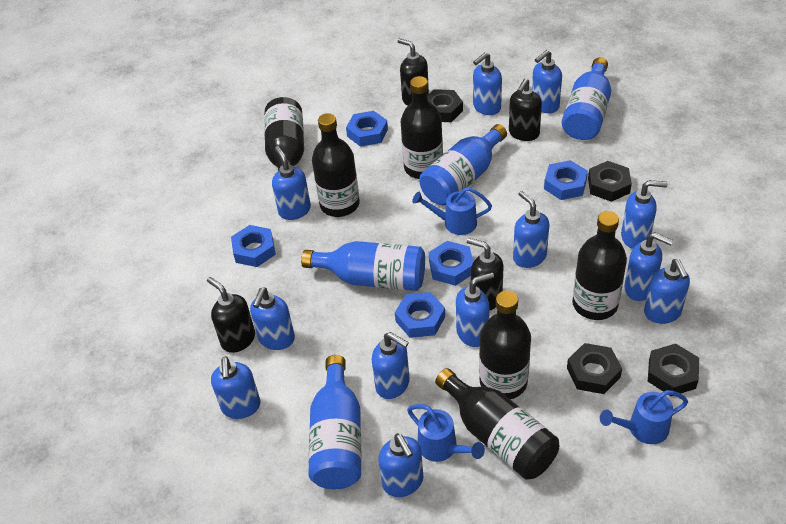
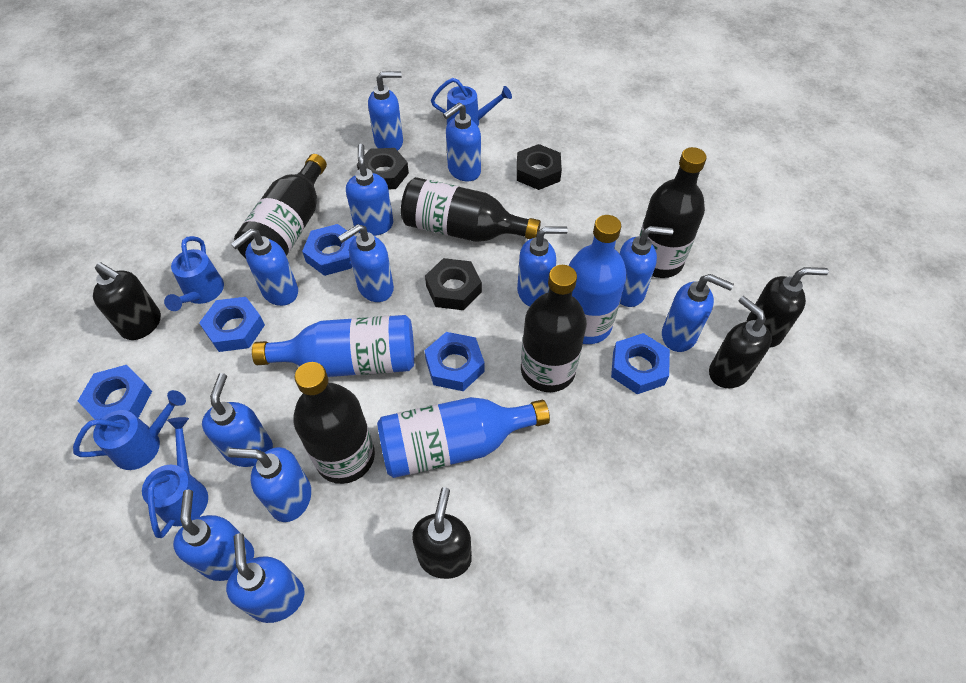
black bottle: [264,97,304,171] [312,113,360,217] [401,76,443,179] [435,368,559,480] [479,290,531,399] [572,211,627,320] = 6 -> [234,154,327,258] [293,362,375,484] [401,177,541,242] [521,265,587,392] [639,147,707,278] = 5
black nut: [427,89,463,122] [567,343,622,394] [588,161,632,202] [648,344,699,396] = 4 -> [357,148,409,189] [425,258,482,310] [517,144,562,190] = 3
blue bottle: [301,241,425,291] [308,355,362,489] [419,124,507,206] [562,57,611,140] = 4 -> [252,315,414,377] [377,397,550,478] [569,215,627,344] = 3
blue watering can: [407,404,485,462] [412,187,492,235] [600,390,688,444] = 3 -> [73,390,186,470] [142,417,208,538] [164,236,224,311] [431,78,512,126] = 4

